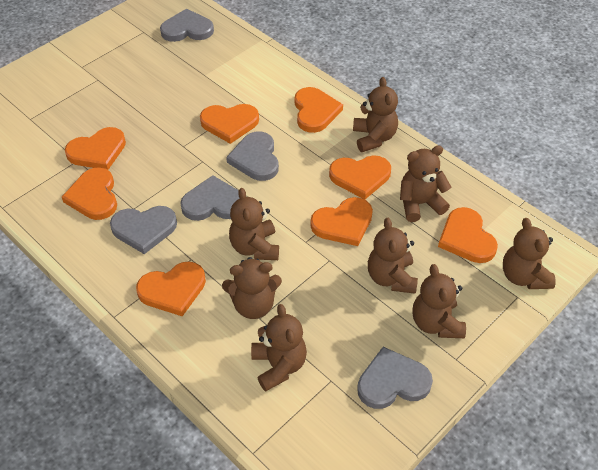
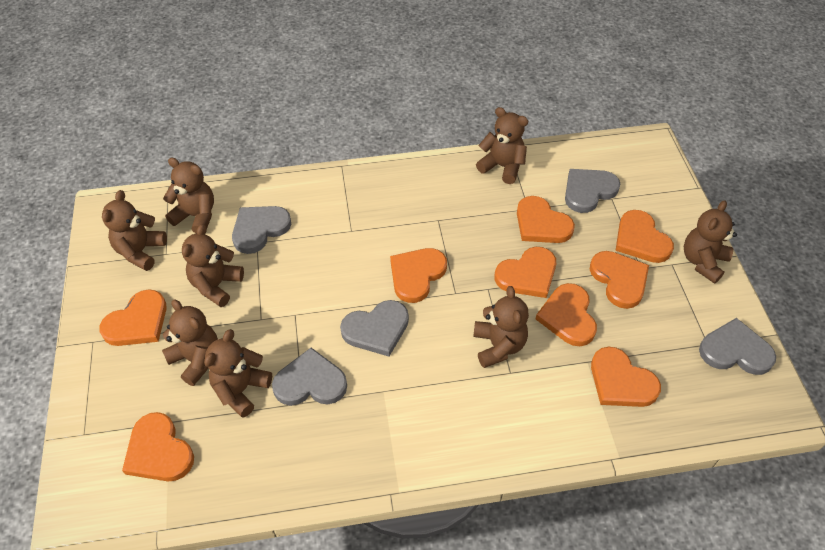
orange heart: [62,167,117,220] [65,127,126,170] [136,262,206,316] [200,104,259,144] [295,87,343,133] [311,197,373,246] [329,155,391,199] [438,207,498,263] = 8 -> [99,290,167,346] [122,412,194,481] [390,248,447,303] [495,247,556,298] [517,196,575,243] [536,283,597,346] [590,251,649,309] [591,346,661,407] [616,210,674,263] = 9

